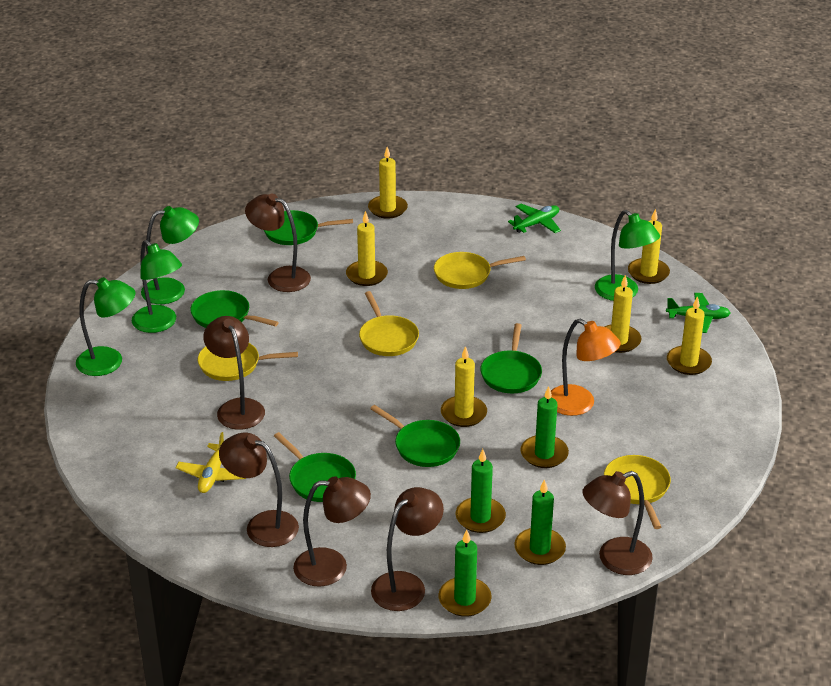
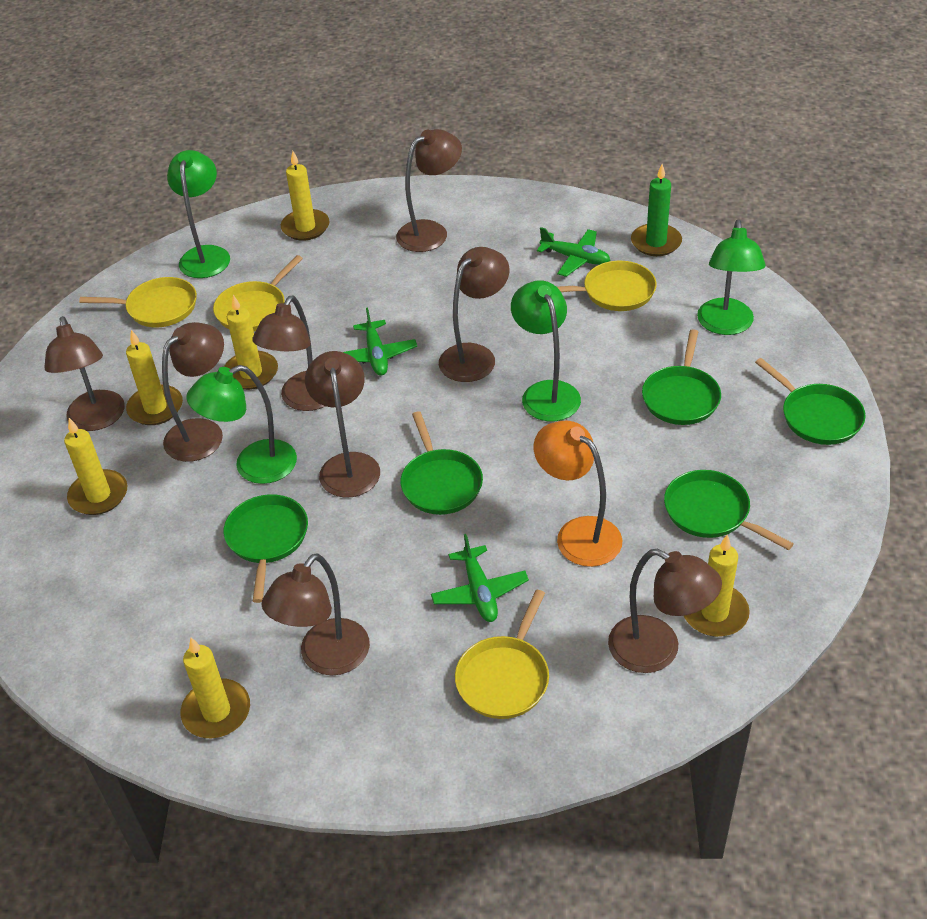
brown lamp: [203,316,265,430] [219,432,299,547] [245,194,311,292] [293,476,371,587] [371,487,444,611] [582,471,653,575] = 6 -> [44,316,125,431] [162,322,224,462] [252,296,325,411] [261,553,370,675] [305,351,380,498] [396,129,462,252] [439,247,510,382] [608,549,722,673] = 8
green candle: [439,530,492,617] [456,449,506,533] [514,479,566,565] [520,386,569,468] = 4 -> [631,164,682,256] = 1
green plane: [508,204,561,233] [666,293,731,333] = 2 -> [343,307,417,376] [431,534,529,622] [537,227,610,277] = 3
yellow plane: [176,432,246,493] = 1 -> none = 0

